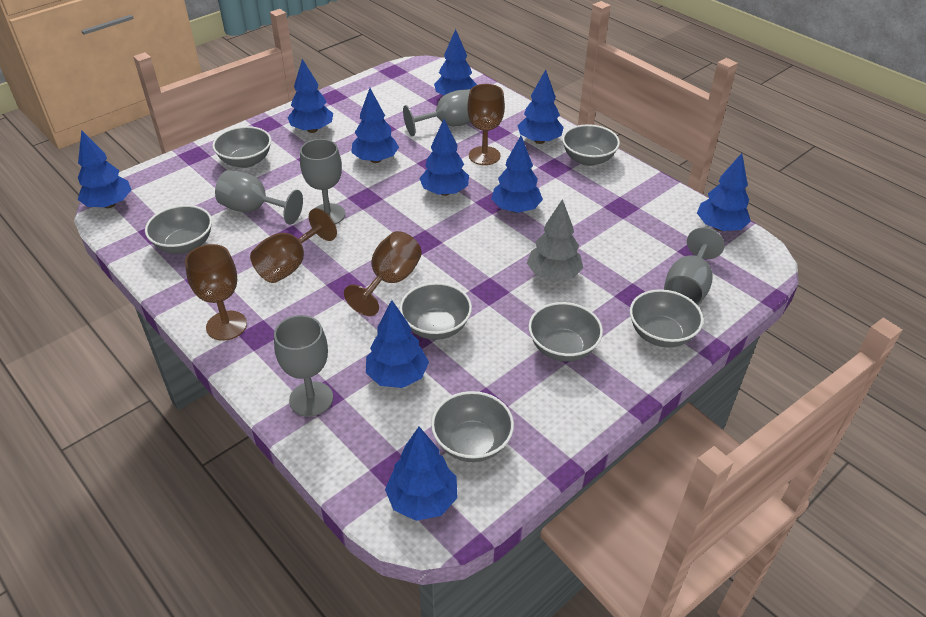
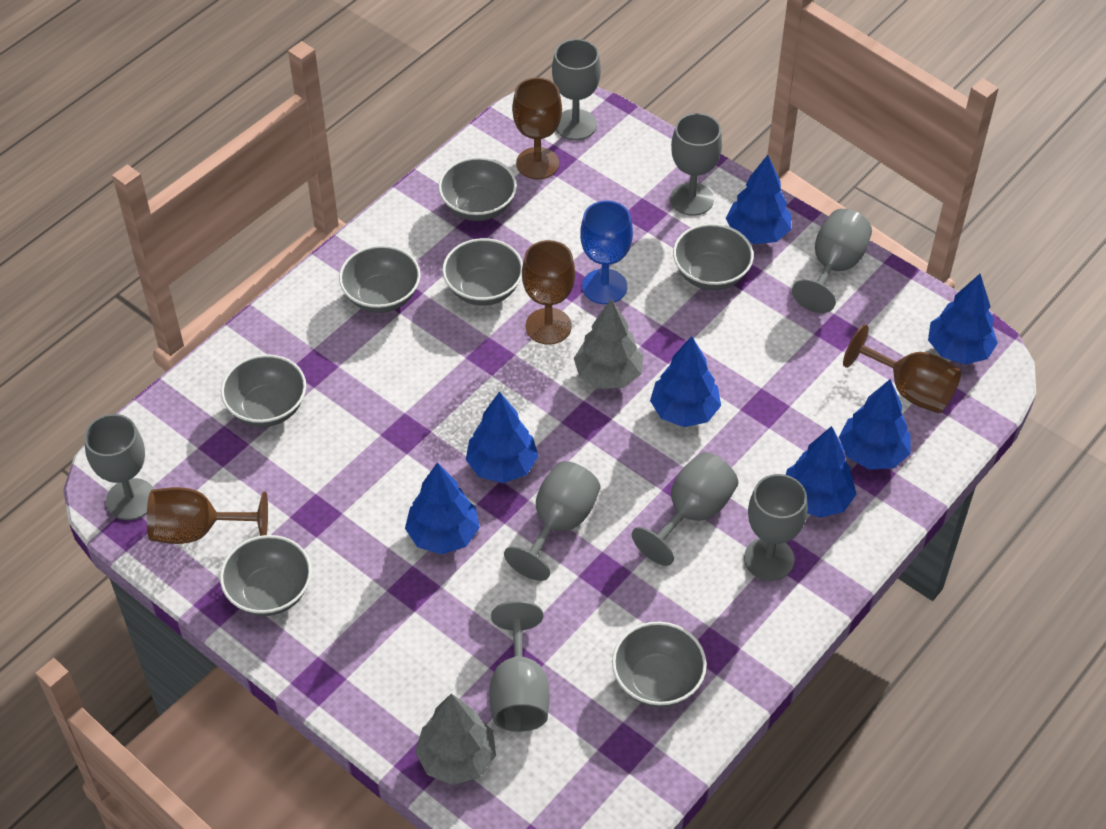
blue goblet: none = 0 -> [580,200,633,304] = 1
blue tree: [78,130,132,208] [288,59,333,133] [351,88,399,163] [366,300,429,388] [385,427,458,521] [419,119,469,196] [434,29,477,95] [491,136,543,213] [517,69,564,144] [697,153,751,231] = 10 -> [405,463,480,555] [466,391,538,483] [650,336,721,427] [726,155,791,244] [786,426,857,518] [839,379,911,469] [928,274,998,365] = 7
grey goblet: [215,170,303,225] [274,315,333,417] [300,139,345,224] [403,89,470,136] [664,227,725,305] = 5 -> [84,414,154,520] [489,601,550,732] [504,461,600,581] [552,39,601,140] [632,452,738,566] [670,113,722,216] [744,474,807,581] [792,209,872,313] = 8
grey tree: [527,199,583,282] = 1 -> [415,694,496,785] [574,298,643,389] = 2

